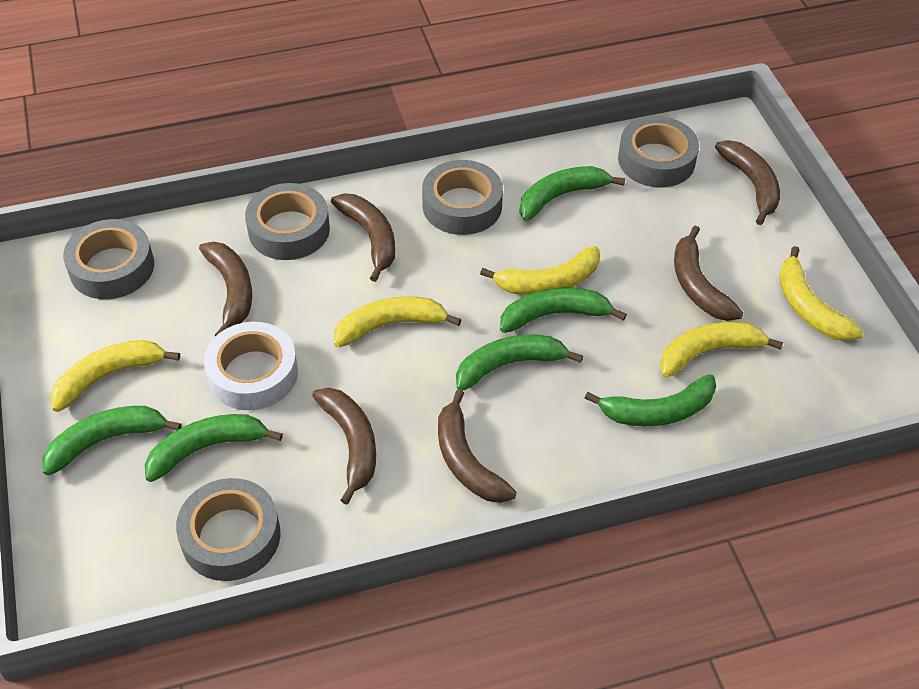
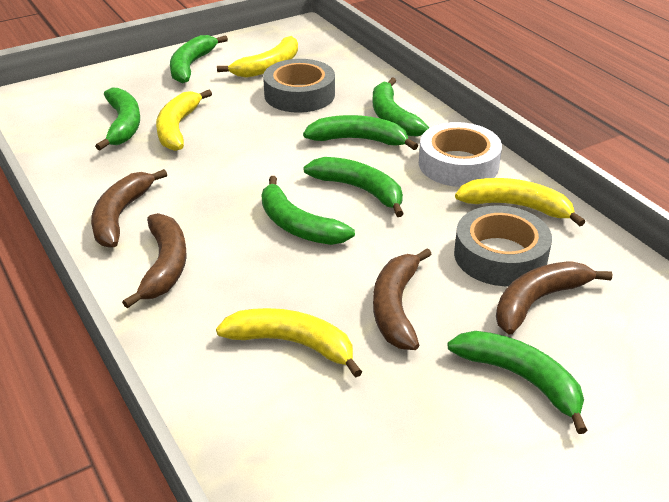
brown banana: [199,242,252,336] [312,388,376,505] [331,193,395,282] [438,389,517,503] [674,226,743,321] [715,140,780,225] = 6 -> [91,169,167,248] [122,213,187,308] [373,248,432,350] [496,261,612,334] = 4
green banana: [42,406,182,475] [145,414,283,482] [456,335,583,390] [500,288,627,333] [519,166,625,221] [585,374,716,426] = 6 -> [95,87,140,151] [170,35,228,84] [262,176,355,245] [303,115,418,150] [303,157,404,217] [373,77,429,136] [448,331,588,434] = 7
grey tape: [63,219,154,299] [176,478,280,581] [245,183,330,260] [422,160,503,235] [618,116,699,187] = 5 -> [263,59,335,113] [454,205,552,286] = 2
yellow banana: [50,340,180,412] [334,296,461,347] [480,246,600,295] [660,322,784,378] [779,246,863,341] = 5 -> [156,90,212,151] [216,308,362,378] [217,36,298,78] [455,178,585,226] = 4

